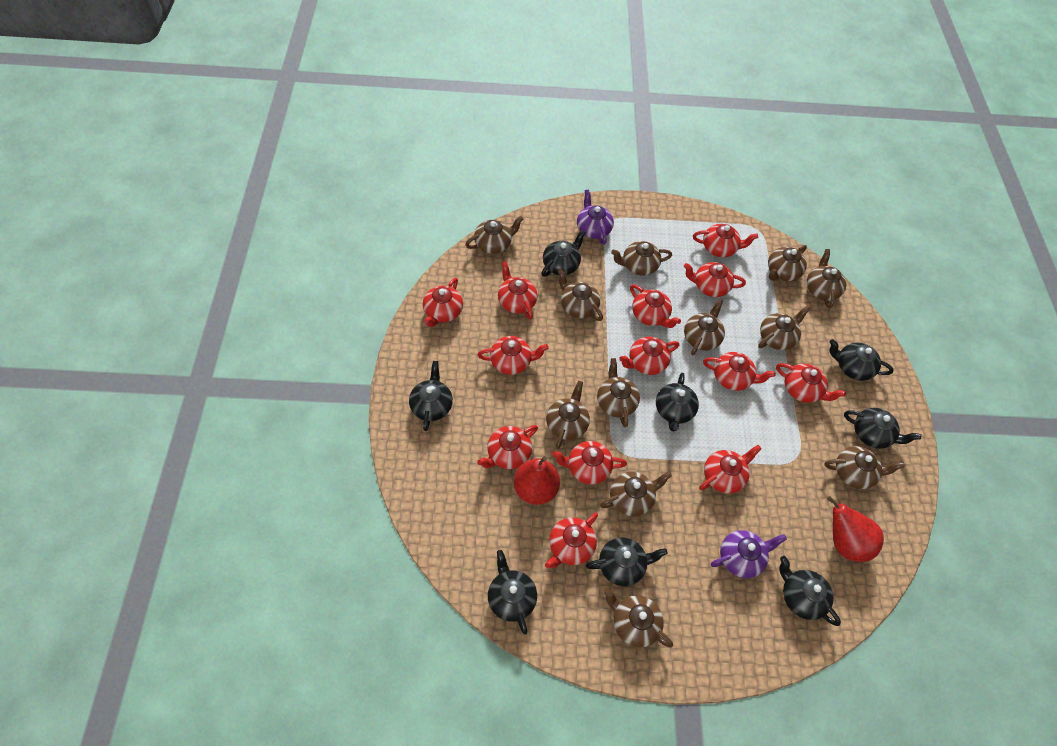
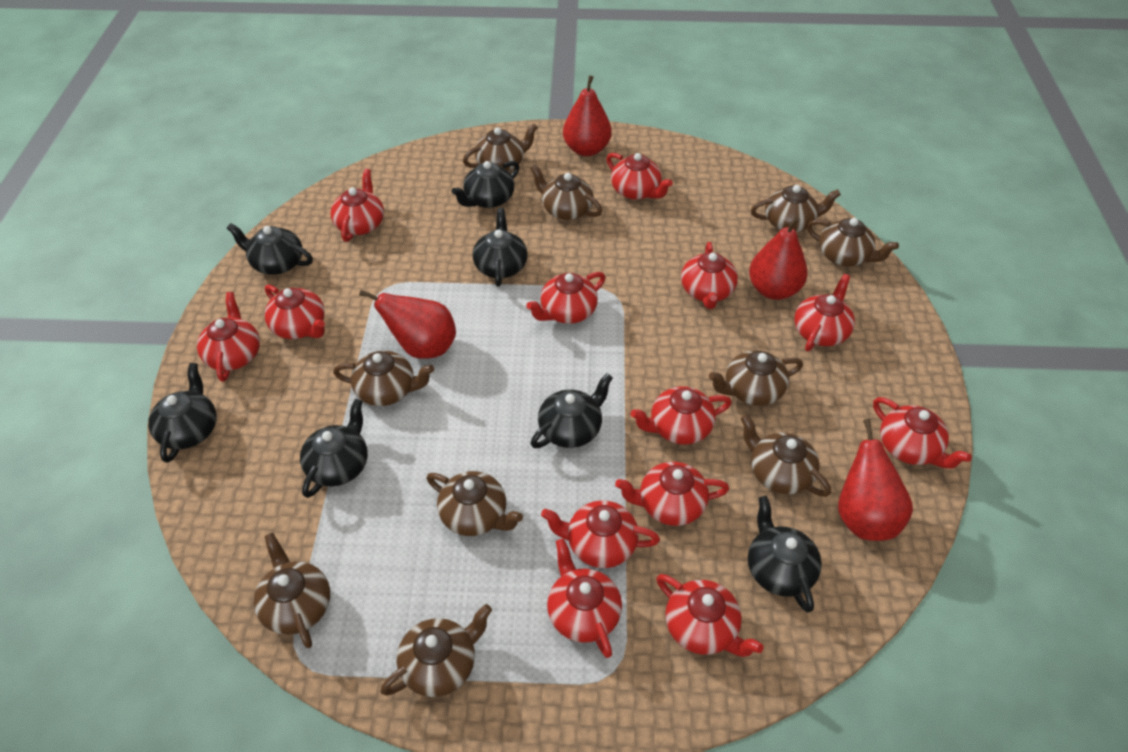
black teapot: [409,361,453,431] [488,550,537,634] [541,230,585,277] [586,538,668,586] [656,373,699,431] [779,556,841,626] [829,339,894,381] [844,408,921,449] = 8 -> [148,363,217,463] [227,223,313,275] [300,399,368,498] [452,161,519,208] [472,208,528,287] [531,373,613,448] [748,496,822,612] = 7
brown teapot: [465,216,523,254] [546,381,590,449] [558,269,603,321] [597,358,640,427] [600,472,672,517] [604,588,673,648] [611,241,672,276] [684,299,725,356] [758,306,810,350] [768,245,807,281] [807,249,846,308] [824,446,905,489] = 12 -> [254,533,330,648] [333,351,434,406] [380,604,492,697] [427,471,523,536] [463,124,538,171] [530,164,602,220] [709,350,803,406] [741,414,831,497] [751,185,841,232] [807,218,899,266] = 10
purple teapot: [577,189,614,245] [711,530,787,578] = 2 -> none = 0
red pear: [514,456,560,505] [827,496,884,562] = 2 -> [359,290,456,359] [563,75,612,156] [749,217,808,300] [838,419,913,541] = 4

